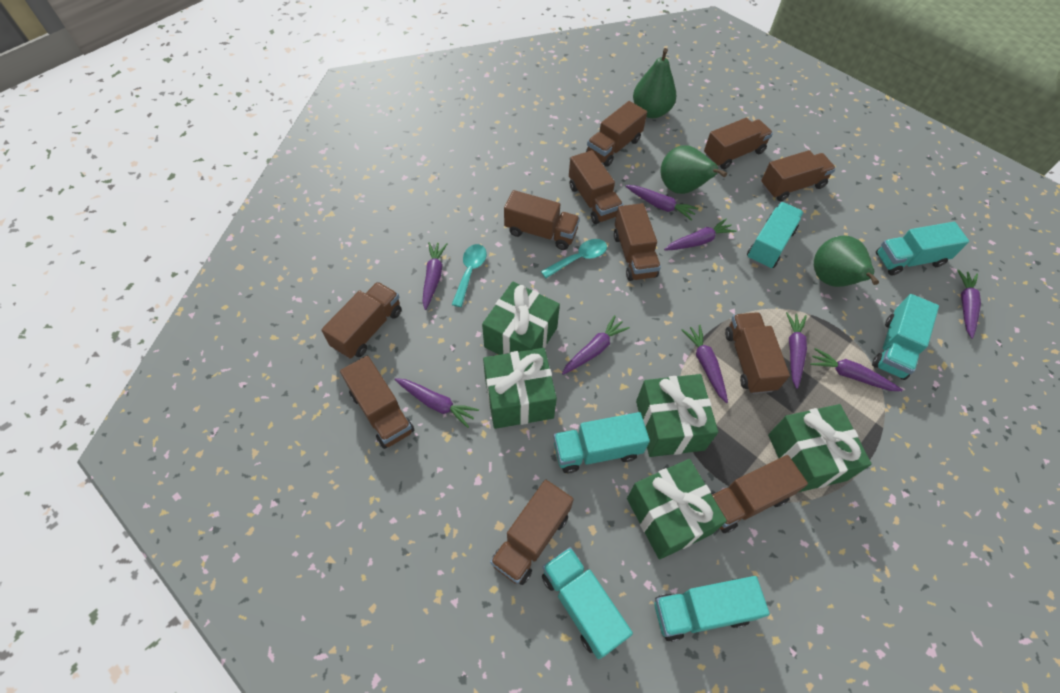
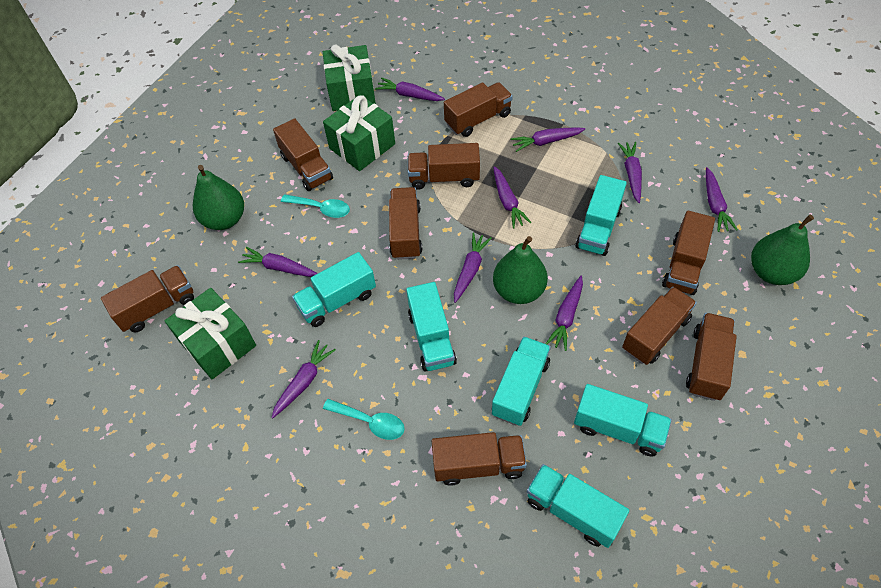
brown truck: [321,282,402,359] [340,356,414,449] [490,480,574,585] [504,190,580,250] [569,150,623,224] [586,101,647,167] [614,203,661,281] [704,118,773,169] [711,455,808,533] [725,312,790,394] [761,150,836,201] = 11 -> [101,265,194,333] [273,118,333,191] [389,187,422,260] [408,143,480,190] [432,432,527,486] [444,82,513,137] [622,287,697,365] [662,211,715,295] [686,313,737,401] = 9
green gift: [482,282,560,355] [483,348,557,429] [627,459,727,560] [636,374,718,457] [768,404,872,492] = 5 -> [165,288,256,379] [323,44,376,111] [323,95,395,171] = 3

